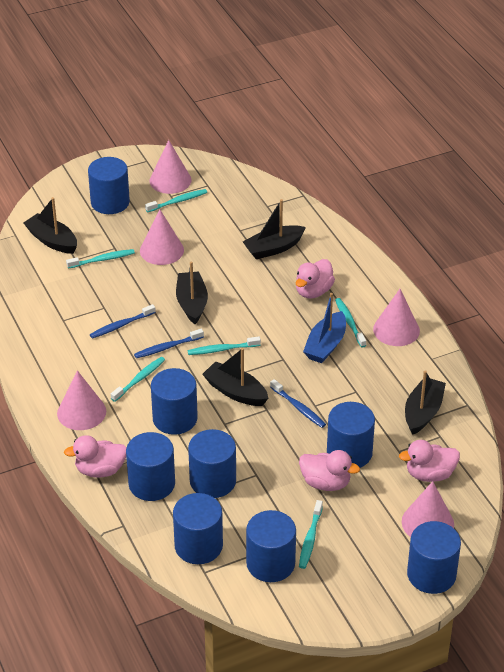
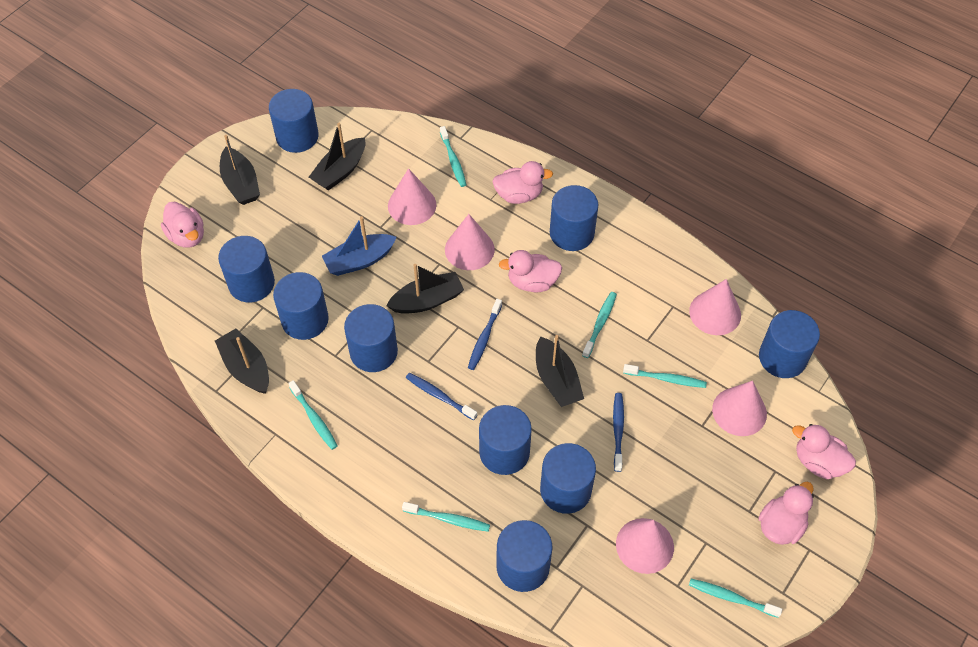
blue cylinder: [88,157,130,214] [126,432,175,501] [151,368,198,435] [173,493,223,564] [188,429,236,498] [246,510,296,582] [327,402,375,468] [407,521,461,594] = 8 -> [218,236,275,302] [269,89,319,153] [273,272,329,340] [344,304,398,372] [479,405,532,475] [496,520,553,592] [540,443,596,514] [550,185,598,251] [759,310,820,378] = 9
pink duck: [64,435,126,478] [296,259,335,298] [299,450,360,491] [399,440,460,482] = 4 -> [161,201,204,248] [492,161,553,204] [499,250,562,292] [758,482,814,545] [792,424,856,479] = 5

